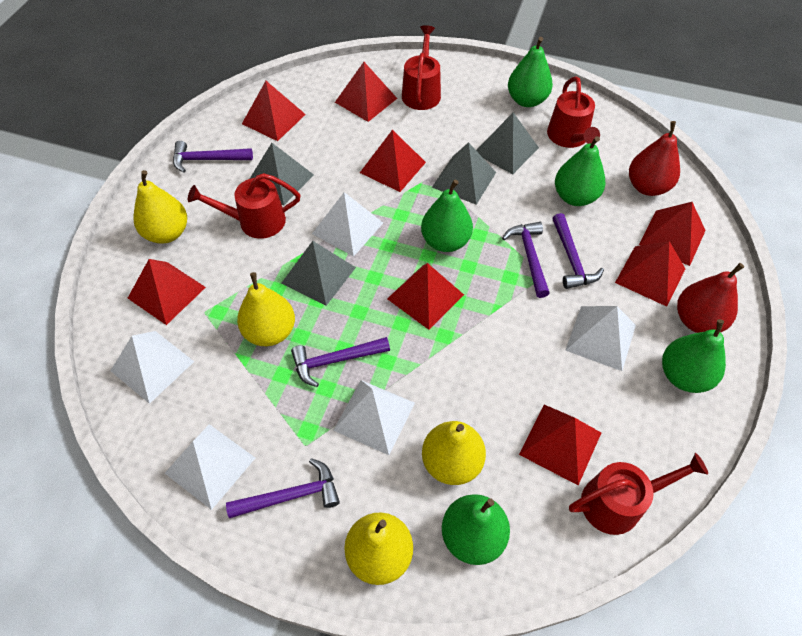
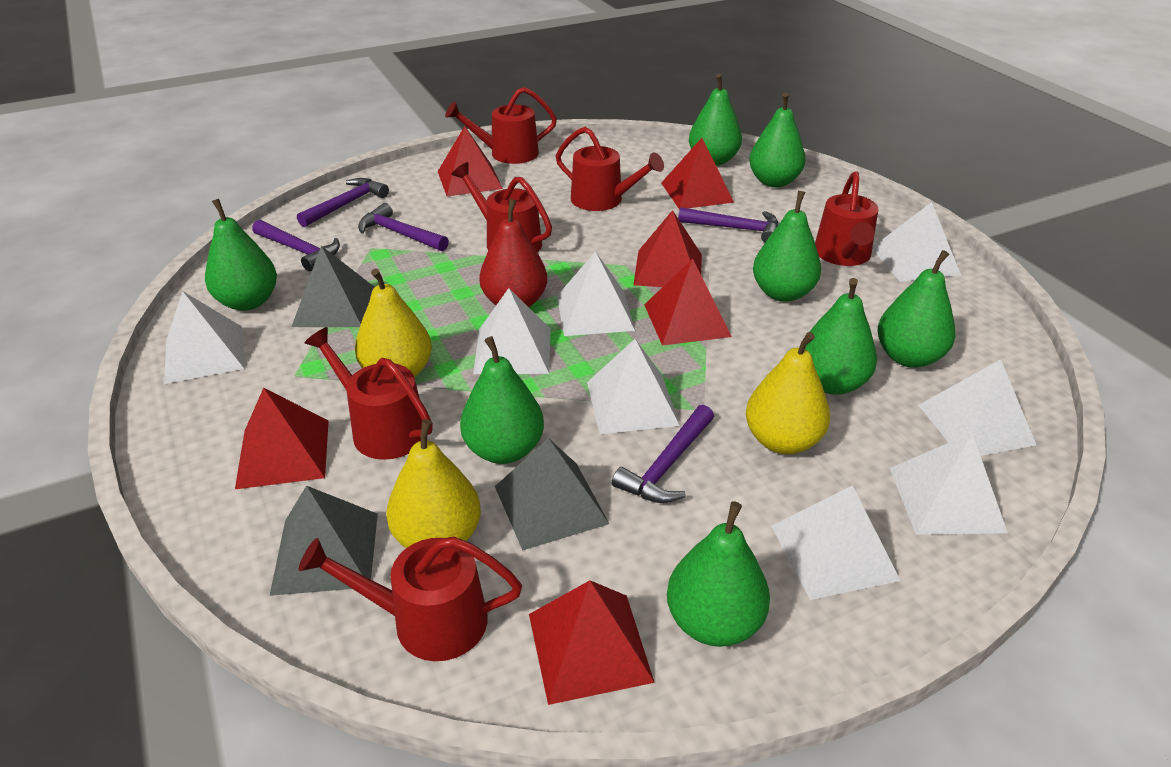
green pear: [421,180,473,252] [442,494,510,565] [508,37,553,107] [555,136,605,206] [662,319,726,393] = 5 -> [205,199,277,311] [460,336,544,464] [667,501,770,647] [689,74,742,166] [749,93,806,187] [753,191,821,302] [805,278,877,395] [878,250,956,368] = 8
grey pyramid: [250,143,314,205] [282,241,356,306] [432,142,496,205] [476,112,539,174] = 4 -> [270,486,378,596] [292,246,375,327] [495,438,609,551] = 3
red pear: [629,121,680,196] [677,263,744,333] = 2 -> [479,199,547,307] = 1
red pyramid: [128,259,206,325] [242,81,306,141] [335,62,397,122] [360,130,426,192] [387,263,464,330] [519,405,601,485] [615,241,685,307] [639,202,706,266] = 8 -> [235,387,329,489] [438,126,503,196] [529,580,655,705] [633,210,702,287] [644,259,732,346] [661,138,734,209] = 6
red watering can: [188,173,300,239] [402,25,441,110] [547,76,600,148] [569,453,708,535] = 4 -> [299,537,522,661] [305,327,433,460] [445,87,557,164] [452,162,552,253] [556,127,664,211] [815,171,878,266] = 6
white pyramid: [110,331,194,404] [165,424,255,510] [312,192,383,257] [333,380,415,455] [565,306,636,371] = 5 -> [164,291,244,384] [473,288,551,374] [557,251,635,336] [587,339,680,434] [771,485,901,600] [872,202,961,282] [890,433,1008,534] [918,359,1036,456] = 8
yellow pear: [134,170,187,244] [237,272,295,346] [344,512,413,585] [422,421,486,485] = 4 -> [355,269,432,378] [386,419,481,548] [746,332,830,454] = 3

